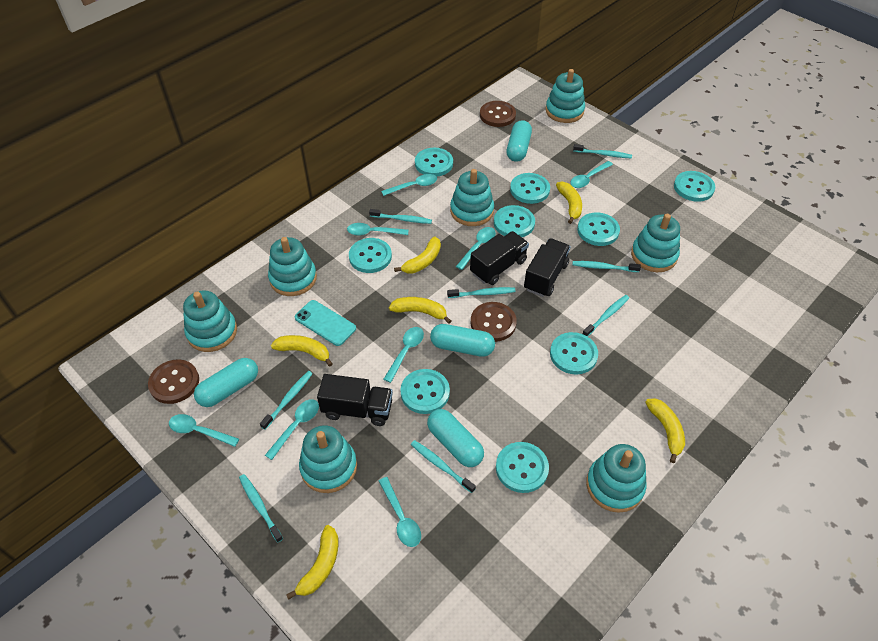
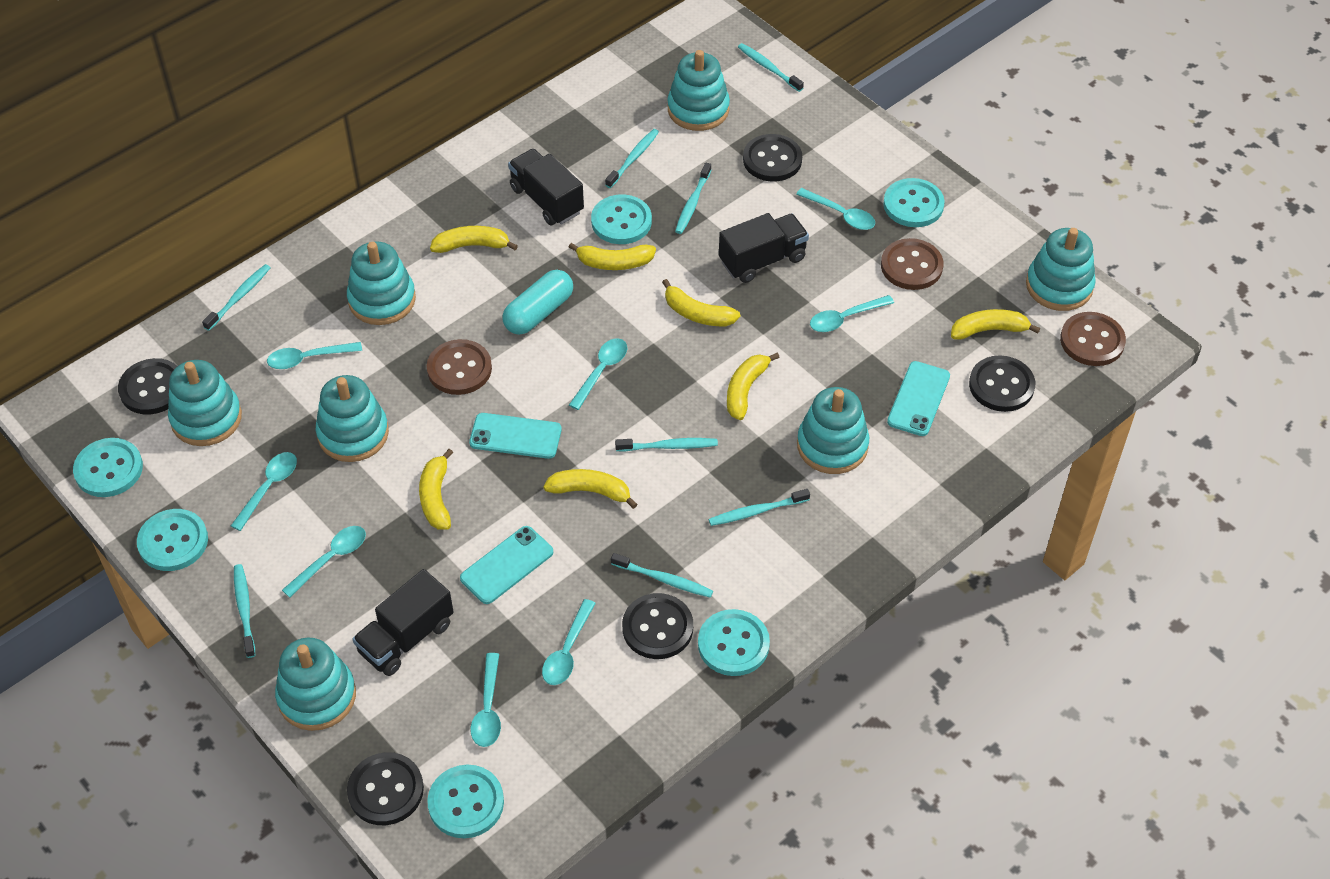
black button: none = 0 -> [118,358,177,415] [347,752,424,825] [622,593,693,659] [743,134,802,181] [969,355,1035,412] = 5
turquoise button: [349,238,392,273] [400,369,450,414] [415,147,453,177] [494,205,535,237] [496,442,549,493] [510,173,550,204] [550,332,598,375] [577,213,620,246] [674,171,715,202] = 9 -> [73,438,143,497] [137,509,208,571] [427,765,504,838] [591,195,652,244] [698,609,770,676] [883,178,945,227] = 6
turquoise capsule: [194,358,258,407] [427,409,484,467] [430,324,495,357] [506,120,532,162] = 4 -> [503,270,573,335] = 1
turquoise phone: [295,300,356,346] = 1 -> [460,526,553,604] [469,413,562,459] [887,361,950,436] = 3
yellow banana: [271,335,333,367] [286,525,338,600] [389,297,451,324] [394,237,441,274] [556,182,582,224] [645,398,685,463] = 6 -> [419,449,453,530] [430,226,518,253] [543,469,638,509] [569,243,656,270] [662,279,740,326] [727,353,780,420] [951,309,1040,340] = 7

